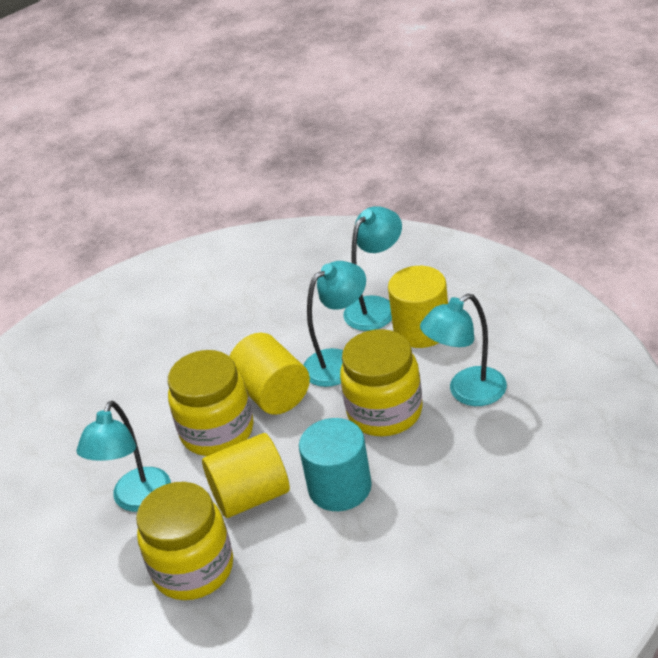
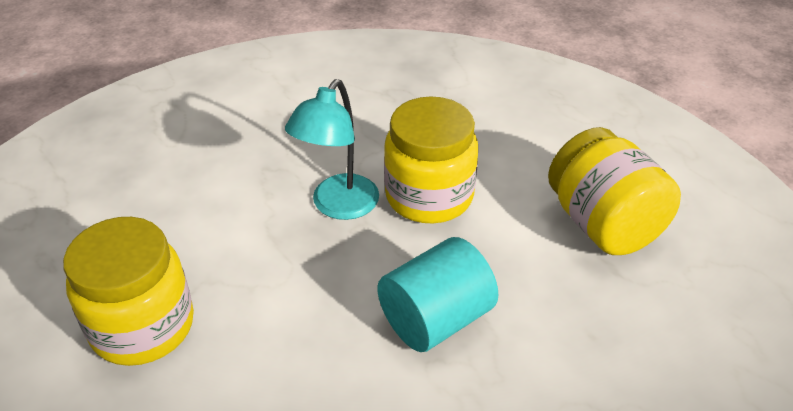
turquoise lamp: [76,401,171,512] [303,261,366,387] [343,206,402,331] [420,293,507,406] = 4 -> [285,79,379,220] = 1
yellow cylinder: [202,433,290,518] [229,333,310,415] [388,266,448,348] = 3 -> none = 0

